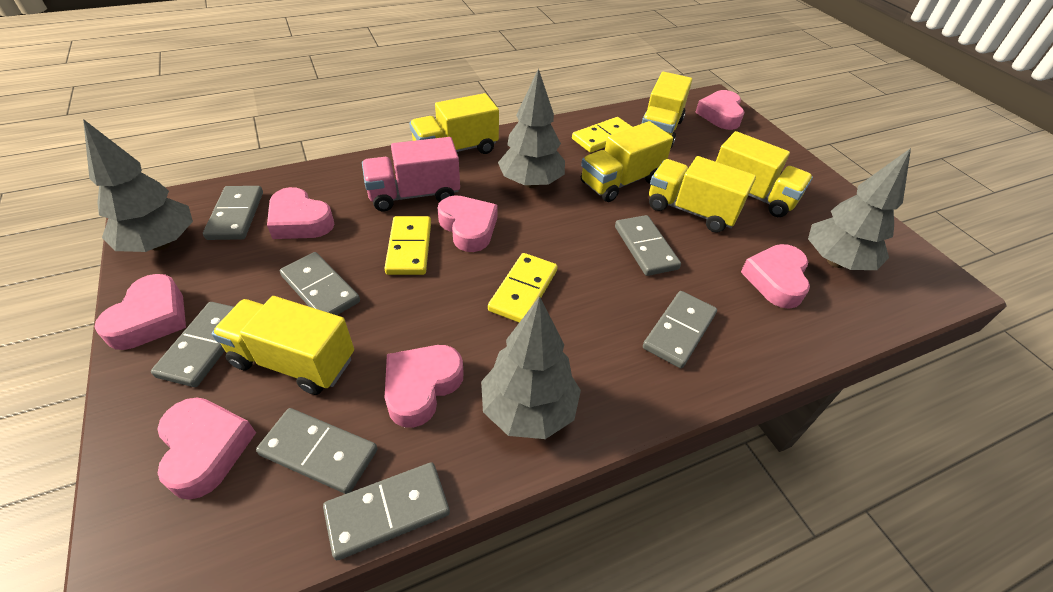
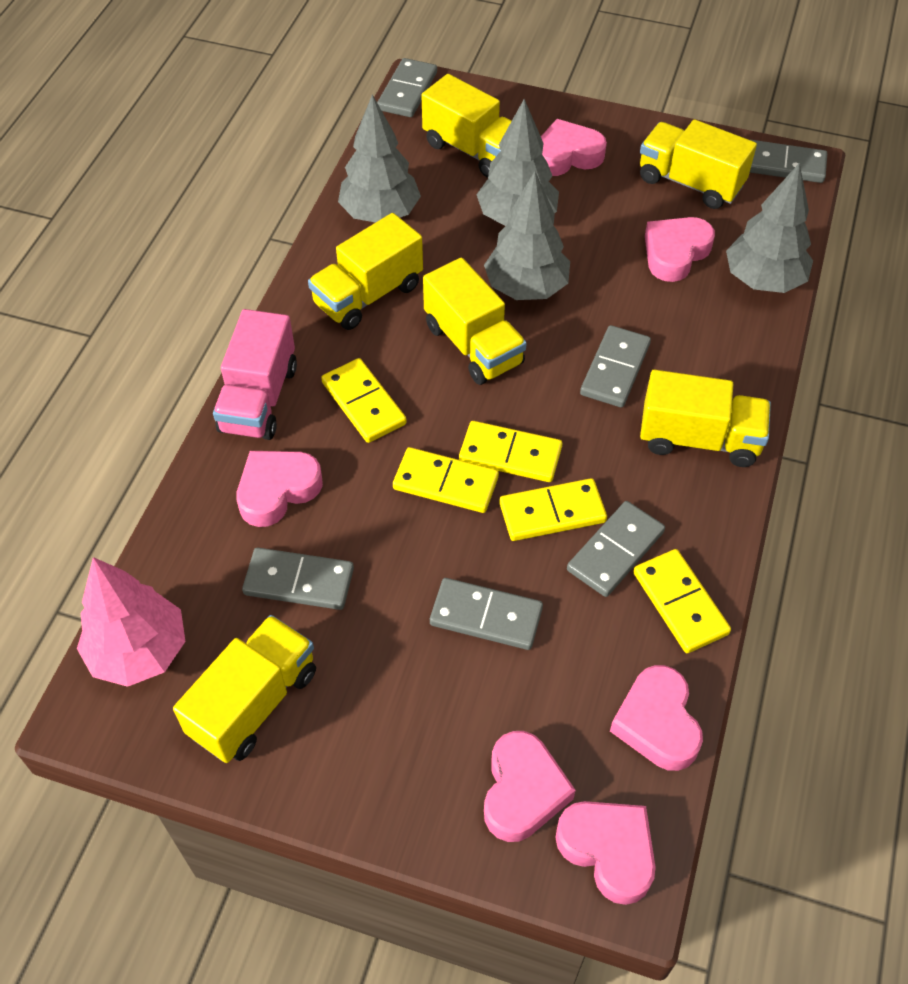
grey domino: [151,302,234,387] [203,186,263,240] [256,408,377,494] [280,252,360,315] [323,462,450,560] [615,215,681,276] [643,291,717,368] = 7 -> [242,548,354,610] [377,58,437,117] [430,578,543,650] [567,501,665,597] [580,325,651,407] [750,140,827,183] = 6
pink heart: [94,274,186,350] [158,398,256,500] [267,187,335,239] [385,345,464,428] [437,195,497,252] [695,90,744,130] [741,244,810,309] = 7 -> [236,451,323,527] [484,731,576,842] [541,119,607,176] [555,801,656,905] [610,665,703,771] [645,217,715,282] = 6
pink tree: none = 0 -> [77,557,186,687] = 1
yellow domino: [384,216,431,275] [488,253,558,322] [572,117,632,153] = 3 -> [321,358,407,443] [393,447,499,513] [459,421,562,482] [499,478,607,541] [633,549,731,653] = 5

